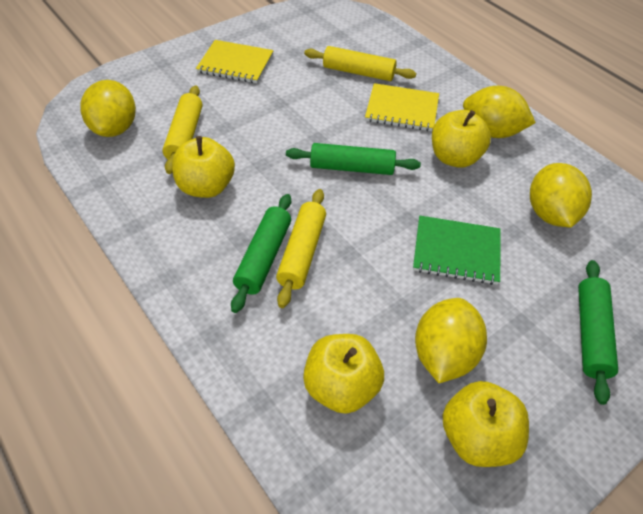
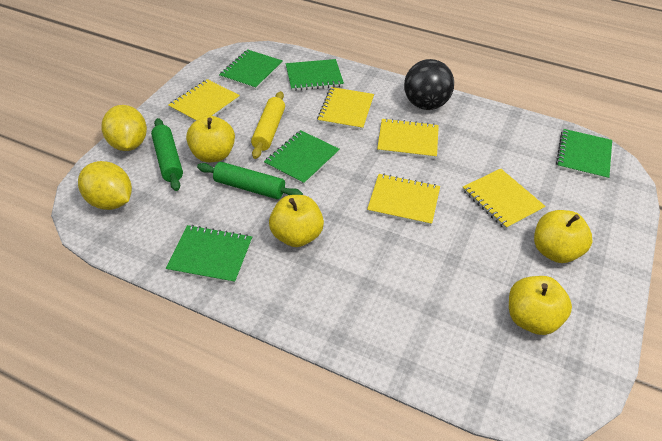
black ball: none = 0 -> [404,59,454,110] = 1
green notebook: [413,216,501,285] = 1 -> [166,225,252,284] [219,49,283,90] [264,130,340,185] [286,59,344,91] [556,129,612,180] = 5
green rolling pin: [231,194,291,313] [286,143,421,175] [578,260,618,405] = 3 -> [151,118,183,191] [197,162,303,199] = 2
yellow lemon: [81,80,136,137] [415,298,487,383] [463,86,536,138] [530,163,592,227] = 4 -> [78,161,132,210] [101,105,147,151] = 2
yellow notebook: [196,40,274,83] [365,83,439,131] = 2 -> [168,79,240,122] [317,87,374,130] [367,174,440,226] [377,118,439,159] [463,168,546,230] = 5
yellow rolling pin: [162,85,202,174] [276,189,326,308] [304,46,416,81] = 3 -> [251,91,285,159] = 1

